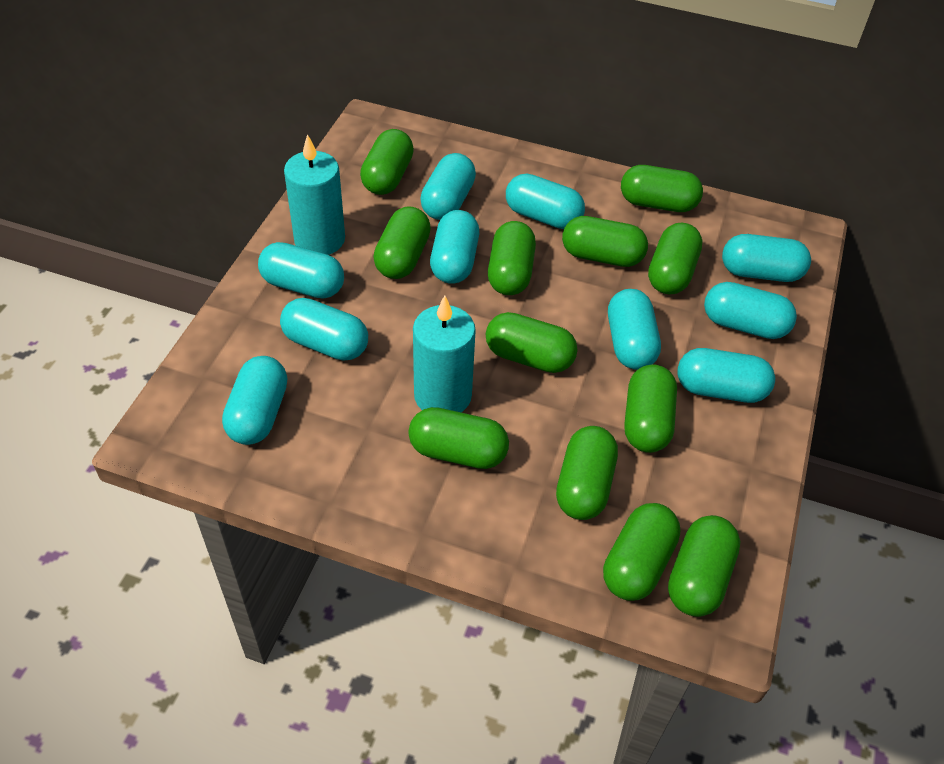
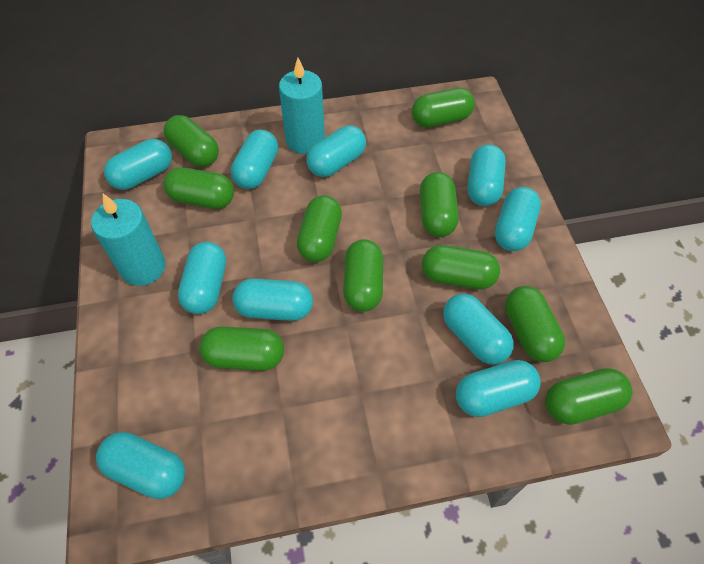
green capsule: [360,129,414,195] [373,206,431,279] [408,407,509,469] [486,312,578,373] [488,221,536,295] [556,426,618,520] [562,216,648,267] [603,503,681,601] [621,165,703,212] [624,364,677,453] [648,222,702,295] [668,515,741,617] = 12 -> [163,115,219,167] [164,167,234,209] [199,327,284,371] [297,195,342,262] [343,239,383,312] [412,88,475,128] [420,172,459,237] [422,245,500,290] [505,286,565,362] [545,368,633,425] = 10

